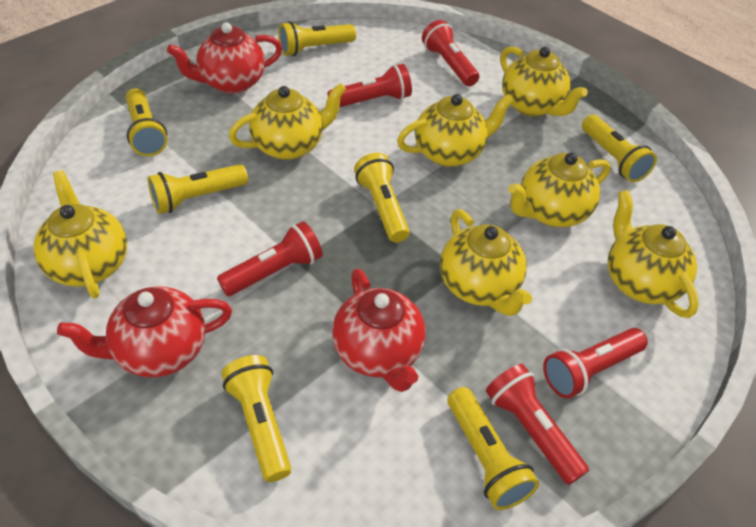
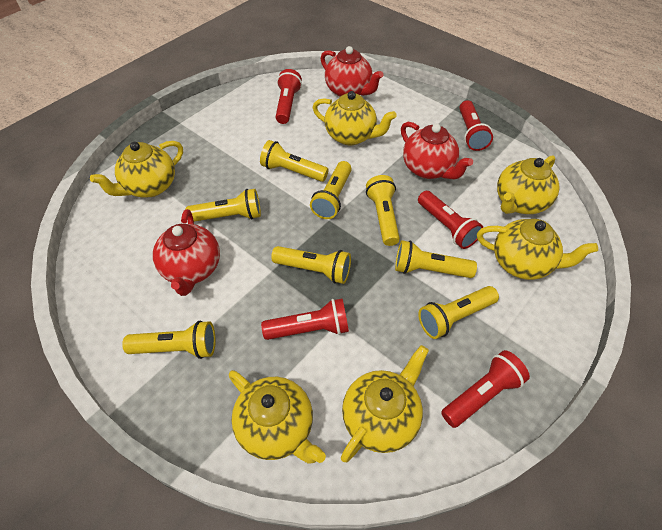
yellow flashlight: [126,88,167,156] [148,164,248,214] [221,355,291,482] [278,21,356,56] [354,153,410,243] [448,387,539,510] [582,115,657,182] = 7 -> [122,321,216,359] [185,189,261,222] [260,140,329,182] [271,246,351,284] [310,161,352,219] [366,175,400,246] [395,240,477,278] [418,286,499,339] = 8
yellow teapot: [34,170,128,299] [229,83,346,160] [397,94,514,167] [440,209,532,316] [500,47,588,117] [508,152,611,227] [608,190,699,318] = 7 -> [90,141,183,197] [229,370,326,464] [313,91,397,146] [341,345,429,462] [477,219,598,280] [497,155,559,214] = 6

